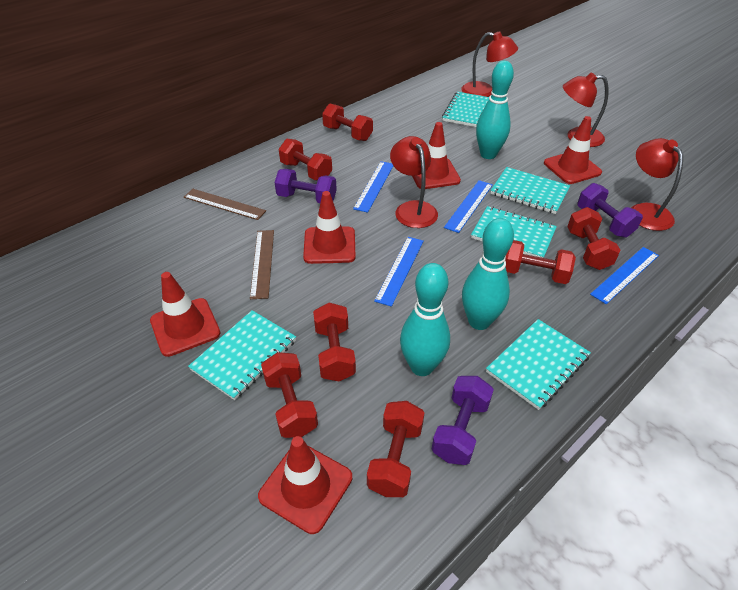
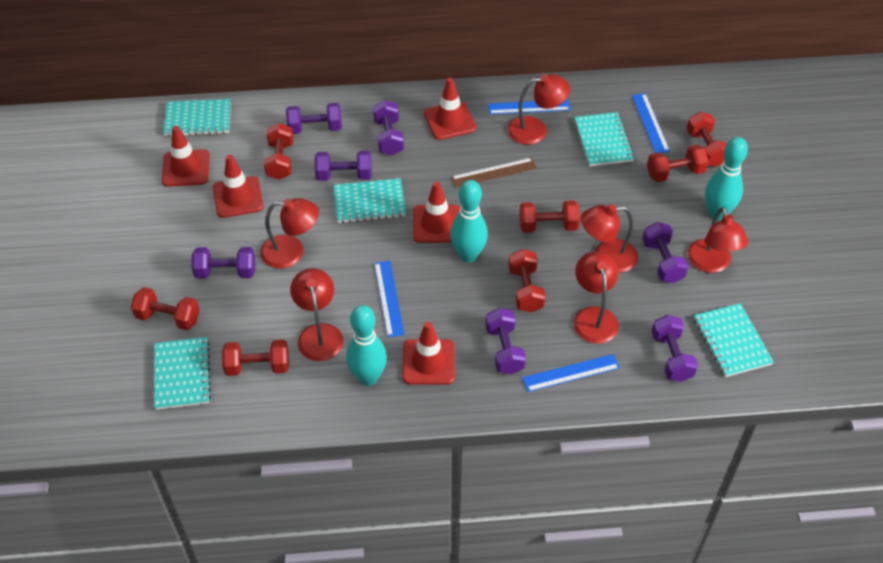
brown ruler: [184,189,266,220] [250,230,274,299] = 2 -> [451,158,537,188] = 1
purple dumbbell: [274,169,337,203] [432,376,494,465] [577,183,643,238] = 3 -> [191,247,255,279] [286,103,342,134] [315,151,372,181] [373,100,404,155] [485,308,526,374] [642,222,689,283] [651,315,698,382] = 7
red lamp: [390,136,438,228] [461,31,518,97] [563,72,609,147] [631,138,683,231] = 4 -> [260,198,319,269] [290,268,343,361] [507,74,570,145] [574,251,619,344] [581,204,638,273] [687,207,748,273] = 6

